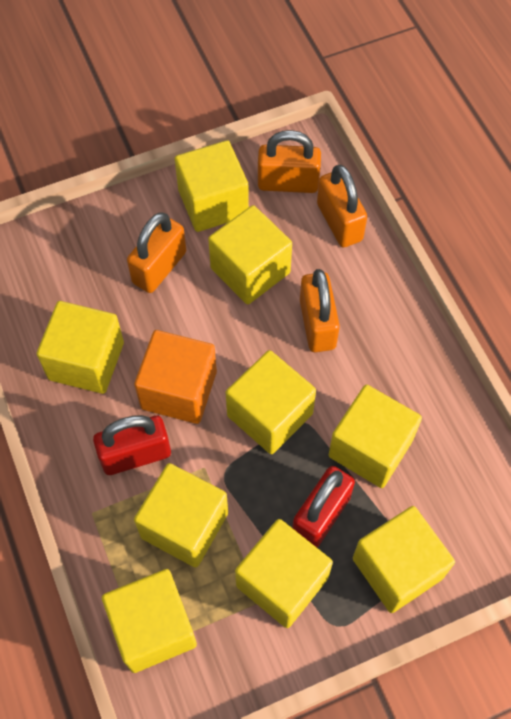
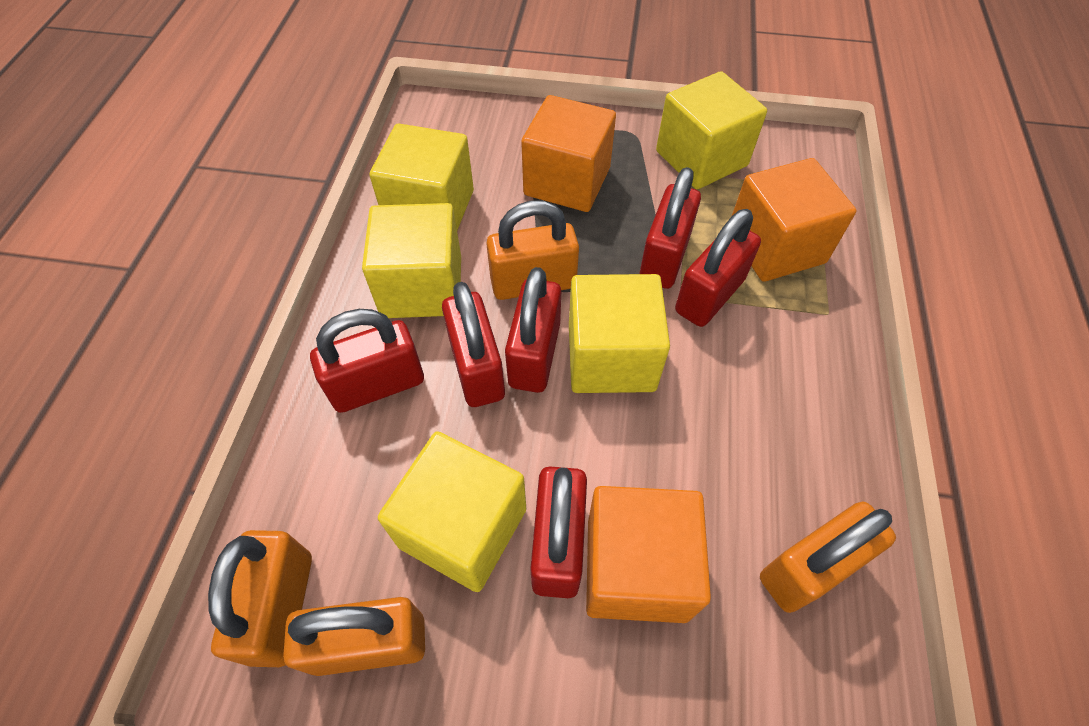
orange cube: [134,330,217,424] = 1 -> [521,95,616,212] [586,486,711,623] [731,158,856,282] = 3
red padlock: [93,415,171,475] [292,466,355,547] = 2 -> [310,309,424,413] [442,282,505,407] [505,267,561,393] [530,467,587,598] [639,167,701,289] [675,209,761,327] = 6
yellow cube: [37,301,124,394] [102,569,197,673] [134,463,228,567] [175,140,249,232] [208,205,292,304] [226,350,316,454] [235,519,333,628] [329,385,422,488] [353,506,455,613] = 9 -> [362,203,461,318] [369,123,474,230] [378,431,526,592] [569,274,670,393] [656,71,767,189] = 5

